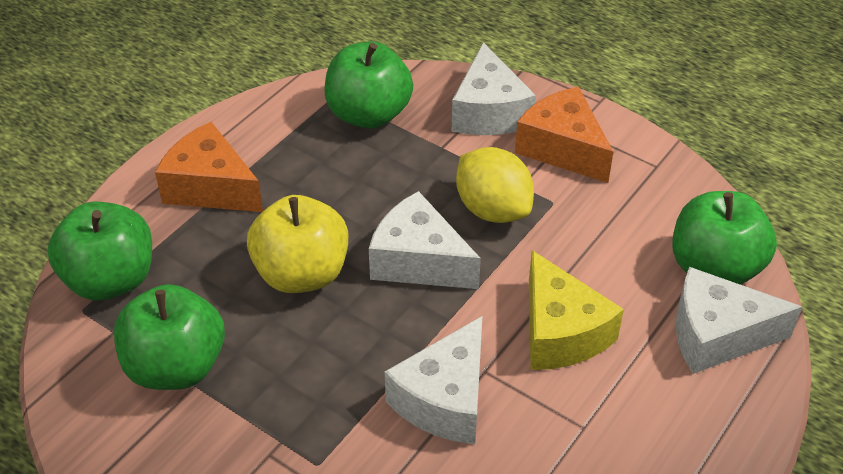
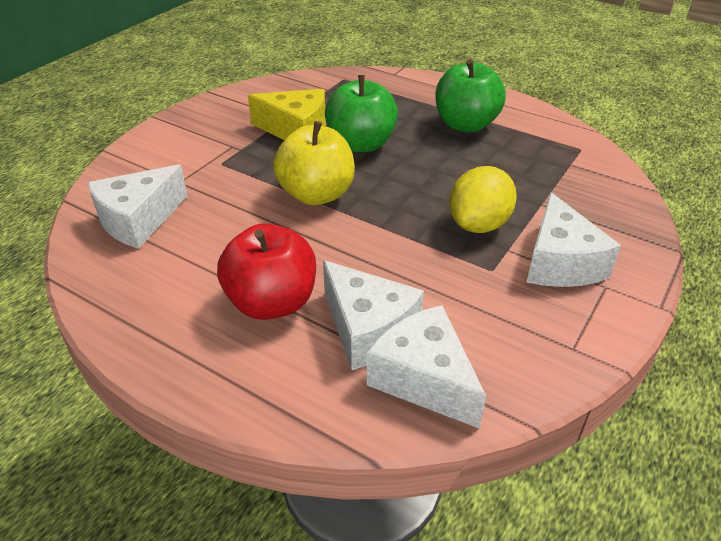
green apple: [48,202,152,300] [114,284,225,390] [324,41,413,129] [672,191,777,285] = 4 -> [325,75,398,152] [435,59,506,133] = 2
orange cheese: [155,122,263,212] [515,87,613,183] = 2 -> none = 0
red apple: none = 0 -> [217,223,316,320] = 1

